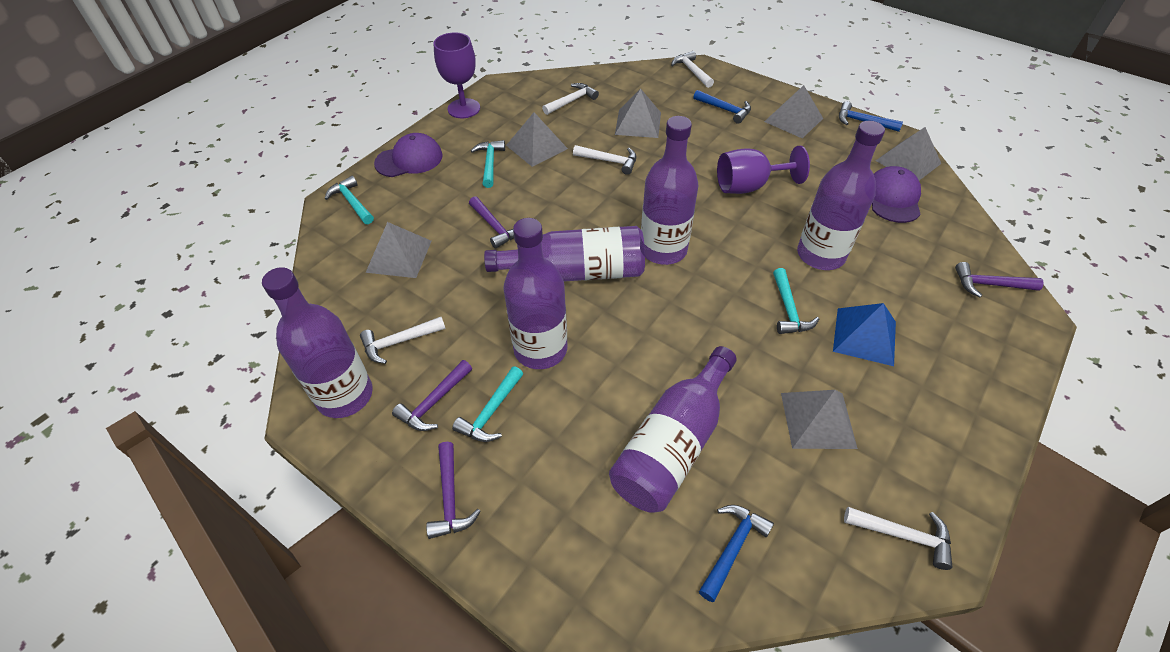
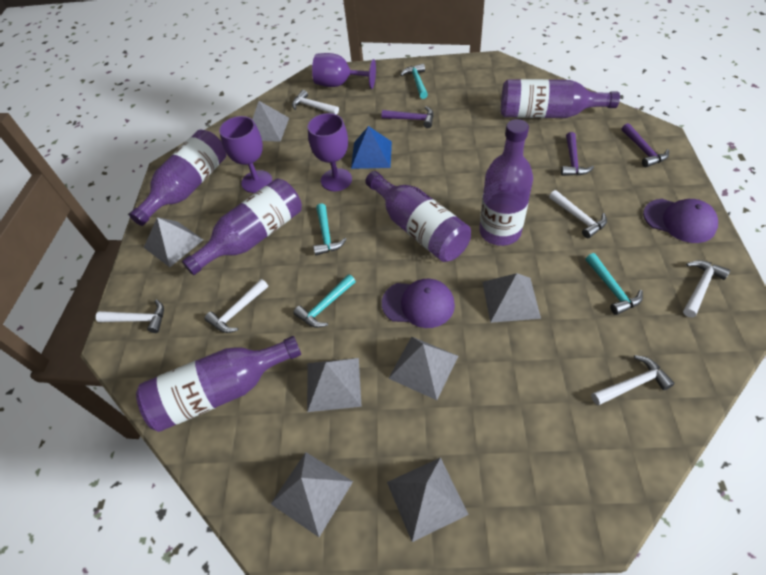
blue hammer: [693,90,751,124] [699,505,774,602] [839,101,903,132] = 3 -> none = 0
grey pyramid: [366,222,431,278] [506,112,568,167] [615,89,661,138] [764,85,823,138] [781,390,858,449] [875,127,941,180] = 6 -> [144,217,203,267] [252,101,289,142] [271,452,353,537] [307,358,362,412] [387,457,469,542] [388,337,458,400] [482,273,541,323] = 7
purple goblet: [433,32,480,118] [717,146,810,194] = 2 -> [219,116,272,193] [308,113,352,191] [312,53,376,89] = 3
purple hammer: [392,360,472,431] [426,442,481,539] [469,196,514,249] [955,262,1044,297] = 4 -> [382,106,434,128] [561,132,594,176] [622,123,669,167] = 3
white hammer: [360,317,446,364] [542,83,599,115] [573,145,637,175] [671,51,714,88] [844,507,952,570] = 5 -> [96,300,164,333] [204,279,268,333] [292,90,339,115] [549,190,607,238] [591,355,675,405] [683,260,730,317] = 6

